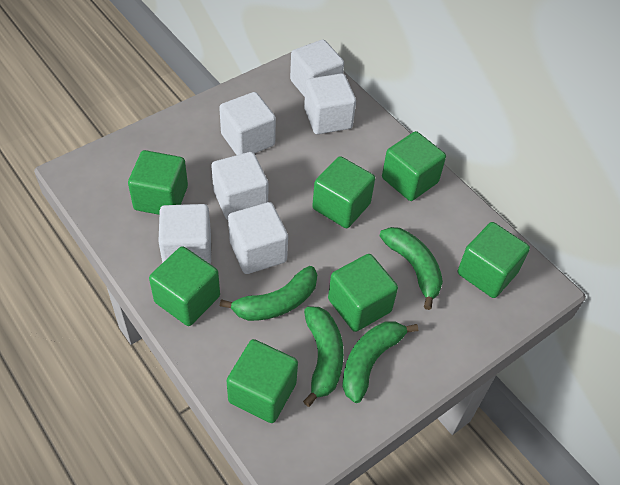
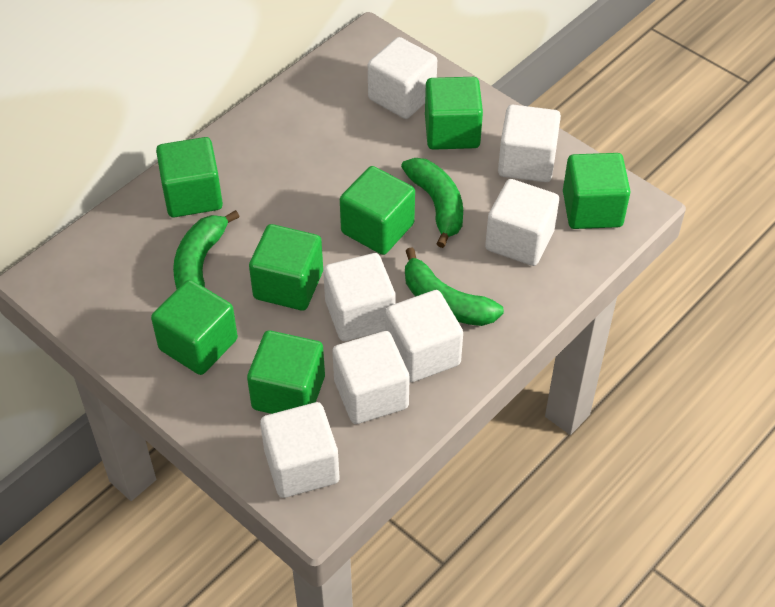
green banana: [220,266,317,321] [303,306,344,407] [342,321,418,403] [380,227,443,310] = 4 -> [173,210,240,289] [401,158,463,248] [405,248,504,326] = 3
white cube: [158,204,211,264] [211,152,268,220] [219,92,276,155] [228,202,288,274] [290,40,344,97] [304,73,356,134] = 6 -> [260,402,339,498] [323,253,396,341] [332,331,410,424] [368,37,437,119] [385,290,463,383] [485,179,559,266] [498,105,561,182] = 7

